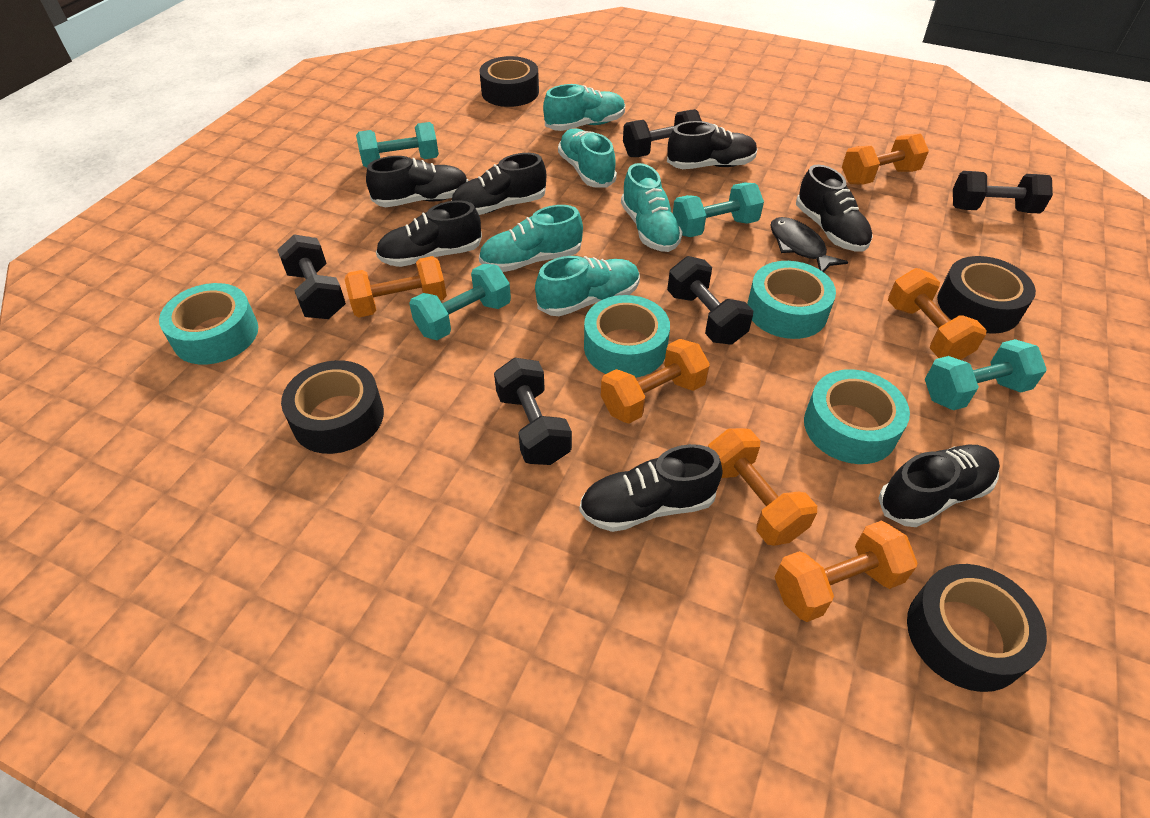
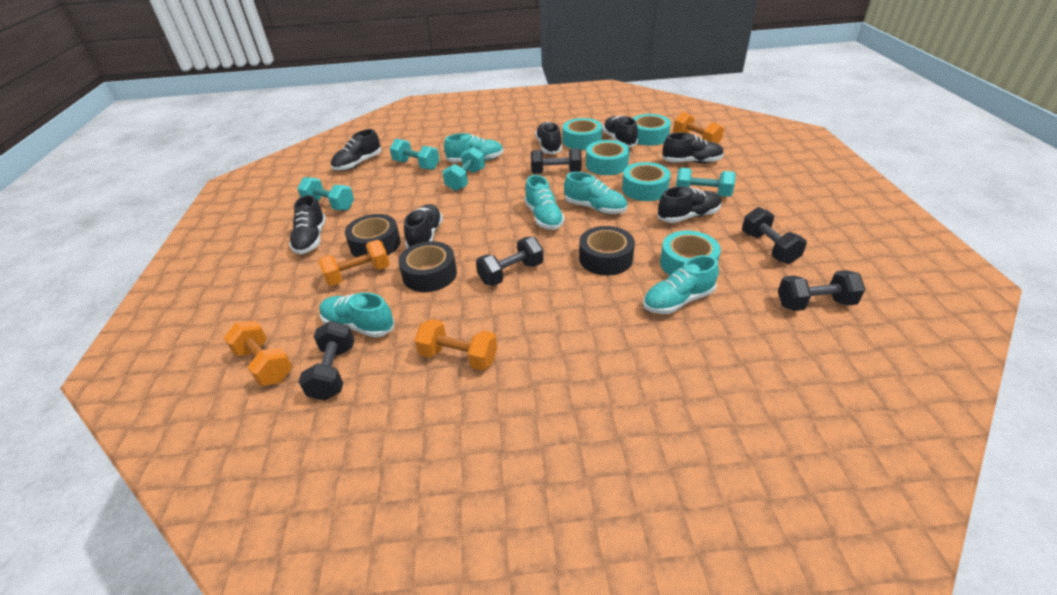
black fish: [770,217,848,272] = 1 -> none = 0
black tape: [281,360,384,454] [479,56,539,107] [907,564,1047,692] [937,256,1036,334] = 4 -> [345,214,401,257] [398,241,457,292] [579,226,635,275] = 3
orange dumbbell: [345,256,447,317] [601,339,710,423] [708,428,817,546] [775,521,917,622] [842,134,929,185] [888,268,987,360] = 6 -> [224,321,293,386] [318,240,390,286] [414,319,497,371] [673,112,724,144] = 4
turquoise tape: [159,283,258,365] [584,295,670,378] [747,261,836,339] [804,369,910,464] = 4 -> [563,118,602,150] [586,140,630,175] [622,162,671,201] [633,114,671,146] [660,231,721,275] = 5

